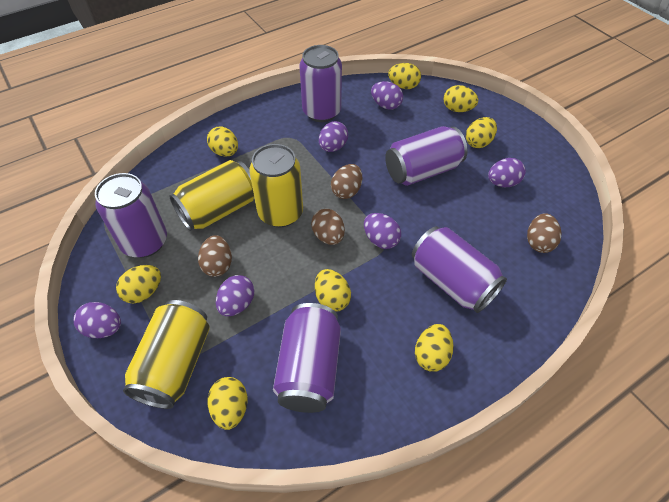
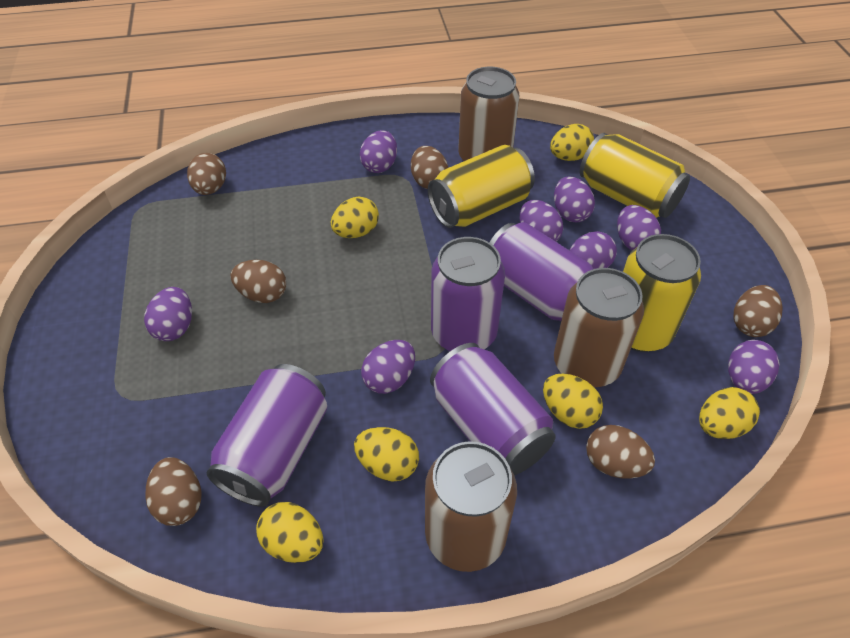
brown can: none = 0 -> [425,441,517,572] [458,67,519,161] [554,268,644,387] = 3
brown egg: [198,235,232,277] [311,209,345,245] [331,164,362,199] [527,213,561,253] = 4 -> [145,457,202,526] [187,153,226,195] [230,260,286,303] [411,146,448,189] [586,425,655,479] [733,285,783,337] = 6
purple can: [95,173,167,258] [273,303,341,413] [299,45,342,122] [385,126,468,186] [412,226,507,313] = 5 -> [207,364,327,507] [430,343,556,475] [431,237,505,351] [489,222,593,321] = 4
purple egg: [73,302,121,338] [216,275,254,317] [319,121,348,152] [364,213,401,249] [371,81,403,110] [488,158,526,187] = 6 -> [144,287,192,341] [360,130,397,173] [361,340,415,394] [520,200,563,242] [554,177,595,222] [570,231,617,269] [617,205,661,251] [728,340,779,394] = 8
yellow egg: [116,265,161,303] [207,126,238,157] [207,377,248,430] [315,269,351,312] [388,63,421,89] [415,324,454,372] [443,85,478,112] [466,117,497,148] = 8 -> [256,502,323,563] [331,196,379,238] [354,427,419,482] [543,374,603,429] [550,124,594,161] [699,387,760,439] = 6

